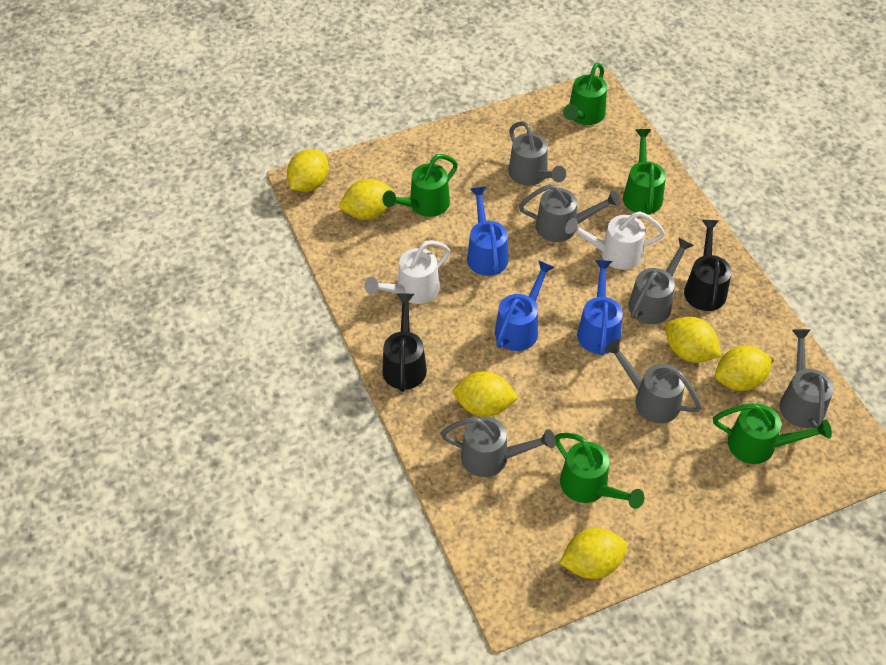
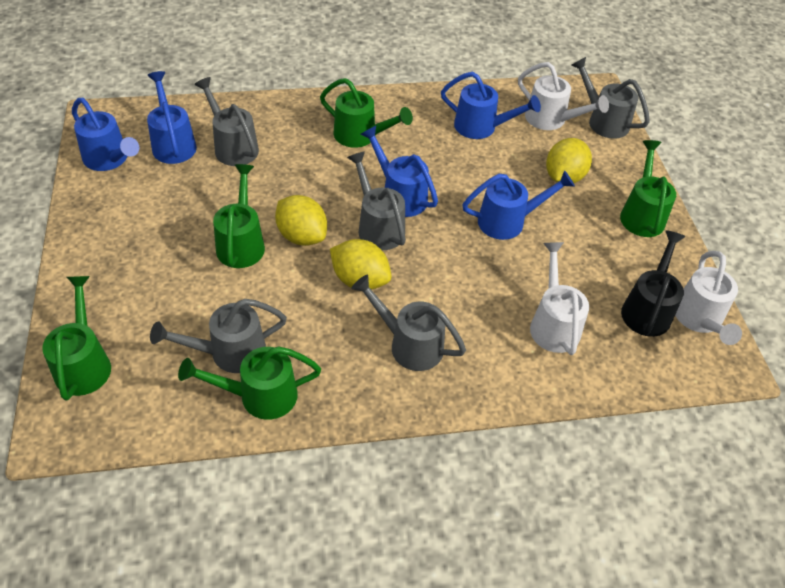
black watering can: [382,294,427,392] [684,220,732,311] = 2 -> [621,230,686,337] = 1
blue watering can: [467,187,508,276] [495,261,555,351] [577,260,623,355] = 3 -> [72,98,139,171] [147,71,197,164] [361,126,438,217] [441,72,541,139] [462,170,575,240] = 5
grey watering can: [441,416,556,477] [508,121,566,186] [519,184,620,242] [604,339,702,423] [628,238,694,324] [779,329,834,428] = 6 -> [150,299,287,373] [194,77,259,166] [347,151,406,250] [351,275,466,371] [572,57,650,139] = 5
white watering can: [364,240,450,304] [565,211,665,270] = 2 -> [518,62,609,130] [530,242,589,355] [675,251,742,345] = 3
yellow lemon: [287,149,329,192] [339,179,394,220] [453,371,519,417] [560,528,628,579] [665,317,721,363] [715,346,774,391] = 6 -> [275,195,327,246] [330,239,392,290] [546,138,592,183] = 3

